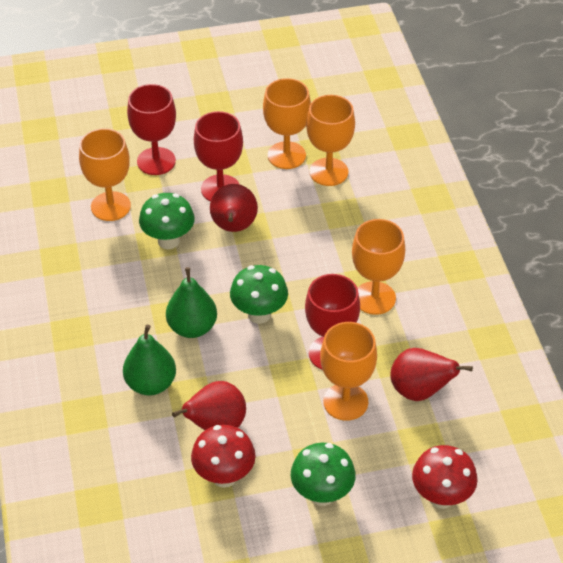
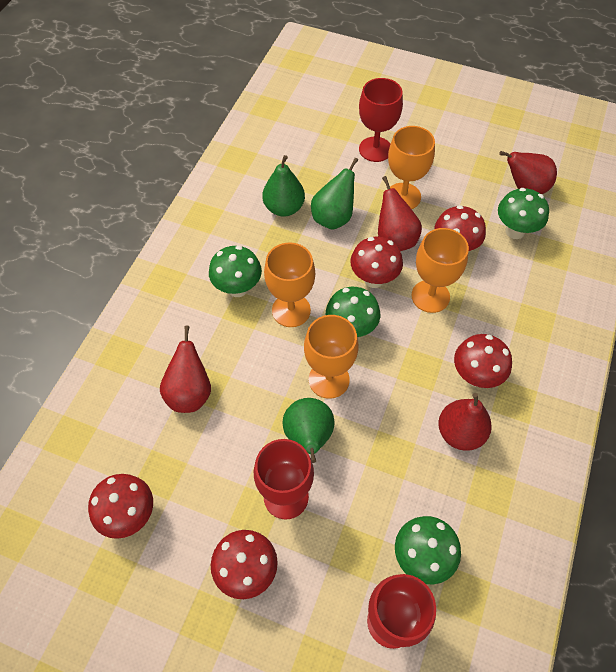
green mushroom: [139,193,195,249] [230,265,288,324] [291,443,356,506] = 3 -> [209,246,262,297] [326,287,380,337] [395,516,461,584] [498,188,549,239] = 4
green pear: [123,325,176,396] [166,267,217,338] = 2 -> [262,155,305,217] [283,398,335,463] [311,158,358,230] = 3
orange goblet: [79,128,131,221] [263,78,311,169] [306,95,355,186] [320,322,377,421] [352,219,405,315] = 5 -> [264,242,315,327] [304,315,358,399] [388,126,435,209] [411,228,469,313] = 4
red mushroom: [191,425,256,488] [412,445,478,509] = 2 -> [88,474,153,539] [211,530,278,599] [350,237,403,288] [434,205,486,251] [454,334,512,388] = 5
red pear: [172,381,246,430] [210,184,258,232] [390,348,473,401] = 3 -> [160,326,211,413] [378,176,422,251] [438,393,492,451] [499,151,557,194] = 4

